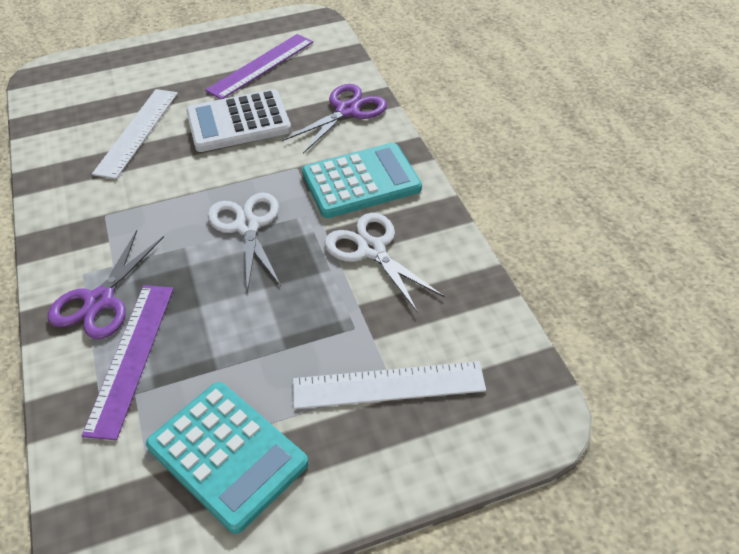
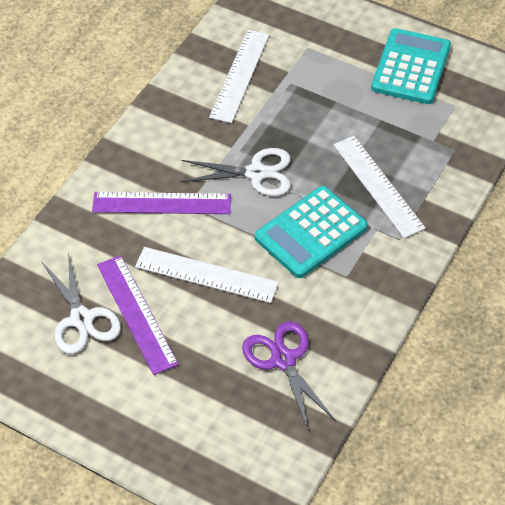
purple scissors: [48,230,164,339] [283,84,387,154] = 2 -> [242,321,336,430] = 1
white calculator: [186,89,292,152] = 1 -> none = 0
white ruler: [92,89,178,179] [293,361,486,409] = 2 -> [135,247,279,303] [209,30,269,123] [333,136,426,238] = 3

